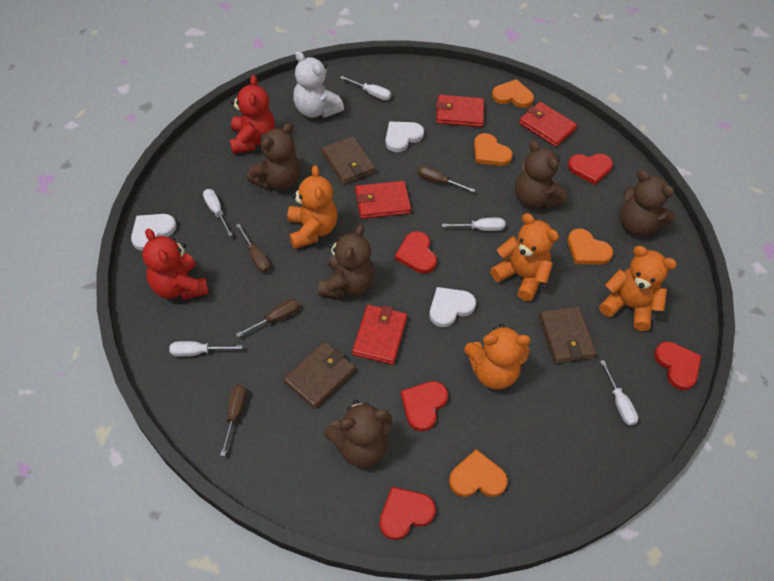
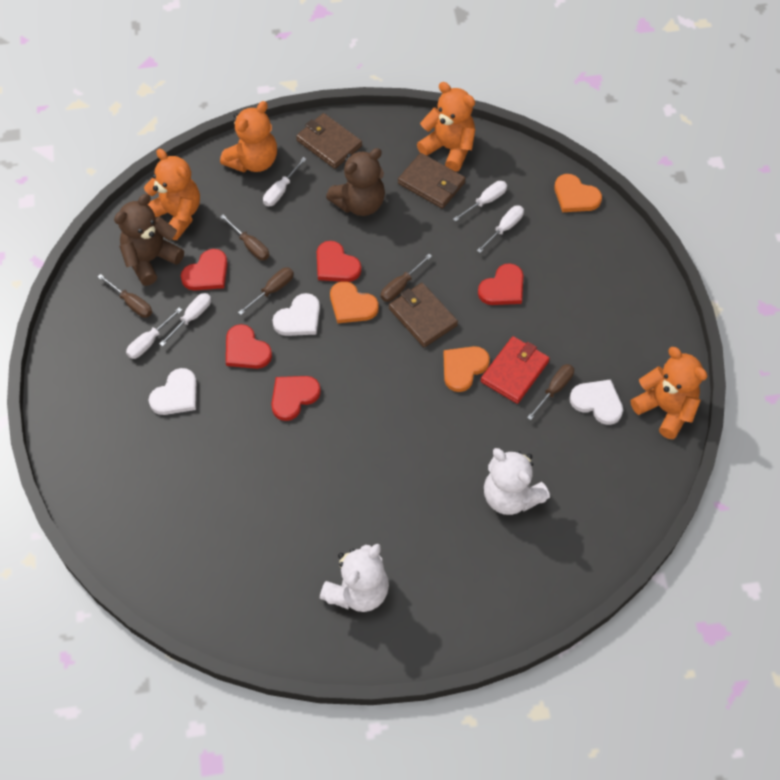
brown screwdriver: [220,385,246,456] [236,224,270,273] [236,299,299,337] [418,166,475,192] = 4 -> [98,274,152,318] [220,215,269,260] [238,267,294,315] [381,254,432,302] [527,364,574,420] = 5
brown teddy bear: [247,123,300,190] [318,224,374,298] [324,400,392,467] [515,140,567,209] [620,170,675,236] = 5 -> [114,194,184,286] [326,148,385,216] = 2
orange heart: [449,449,508,497] [474,133,513,166] [492,79,534,108] [568,228,613,265] = 4 -> [330,281,379,323] [444,346,490,392] [555,174,602,212] = 3
red teddy bear: [142,228,209,300] [230,75,275,154] = 2 -> none = 0
red wallet: [352,305,407,365] [355,181,411,219] [436,95,484,127] [519,102,577,147] = 4 -> [481,336,550,404] = 1
white teddy bear: [293,51,344,118] = 1 -> [320,544,389,612] [484,448,550,515] = 2

